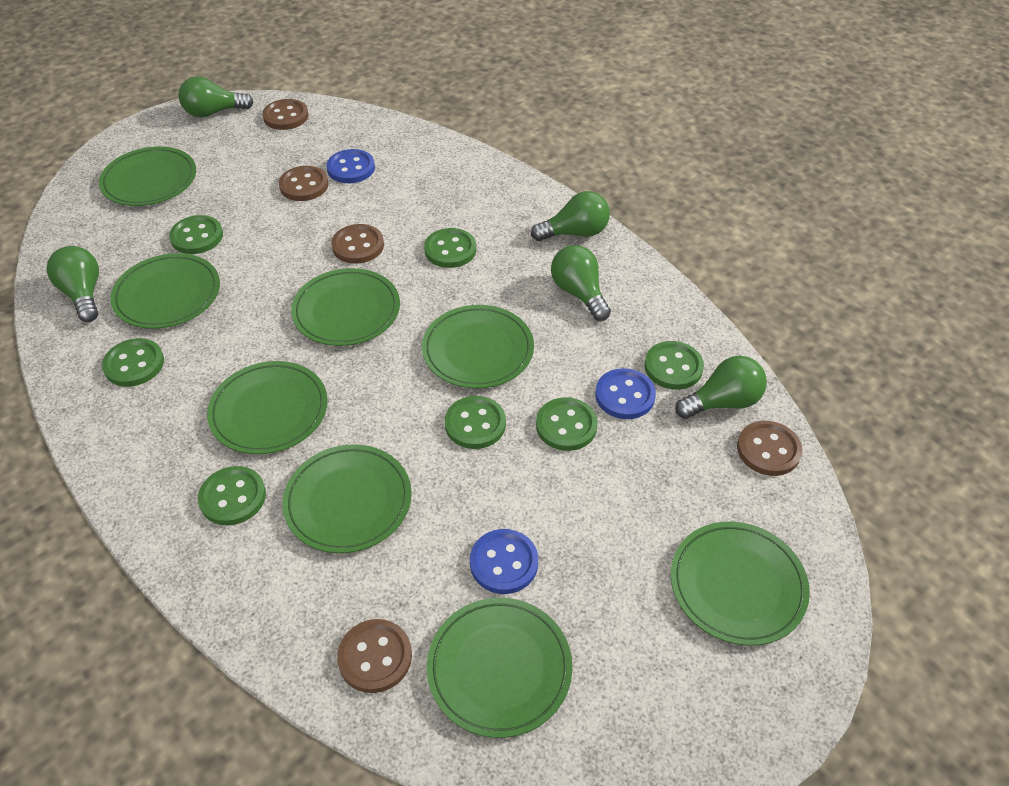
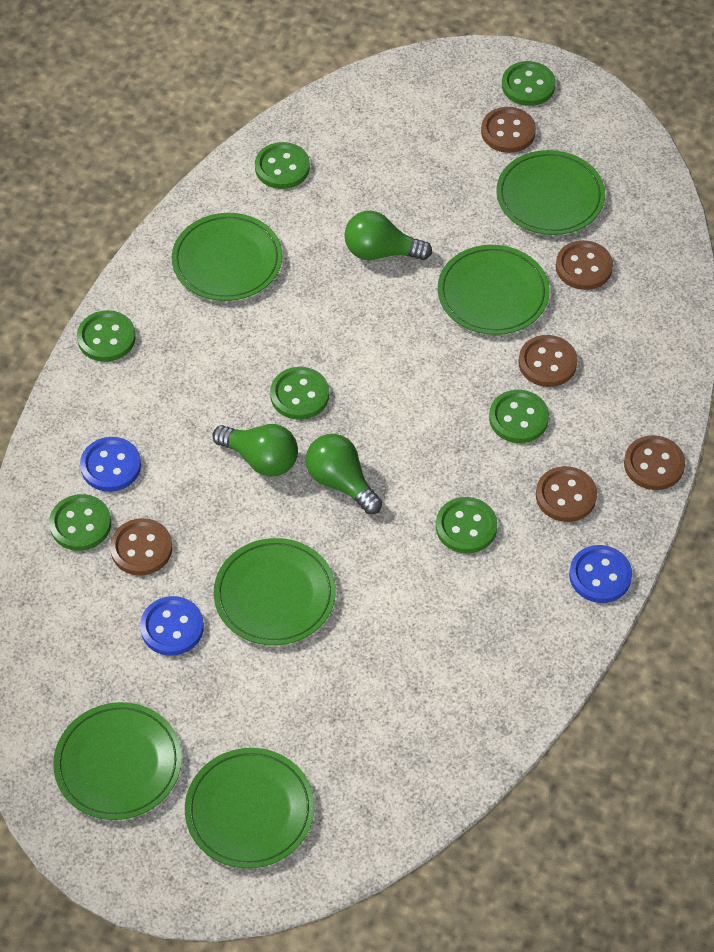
brown button: [262,99,309,130] [279,166,328,201] [331,224,384,264] [337,619,412,693] [737,421,802,476] = 5 -> [110,518,172,576] [481,107,536,153] [518,335,578,387] [536,466,597,522] [556,240,613,290] [624,435,685,490] = 6
green light bulb: [47,246,99,322] [178,76,254,118] [531,191,610,241] [551,245,611,321] [675,356,767,419] = 5 -> [212,424,298,477] [306,434,382,514] [344,210,432,260] = 3
green plate: [99,147,196,206] [110,253,220,329] [207,361,328,454] [282,445,412,553] [291,268,400,346] [422,305,534,389] [427,598,572,738] [671,522,810,646] = 8 -> [53,702,182,820] [172,213,283,301] [185,748,314,869] [214,538,336,645] [438,245,550,335] [496,150,605,235] = 6

